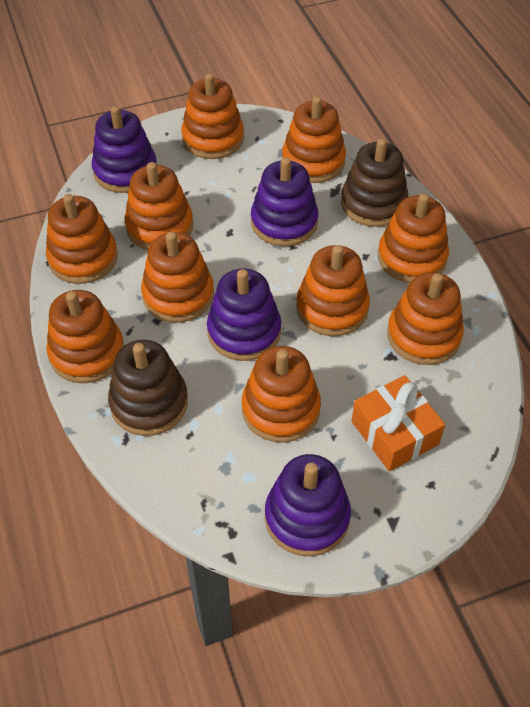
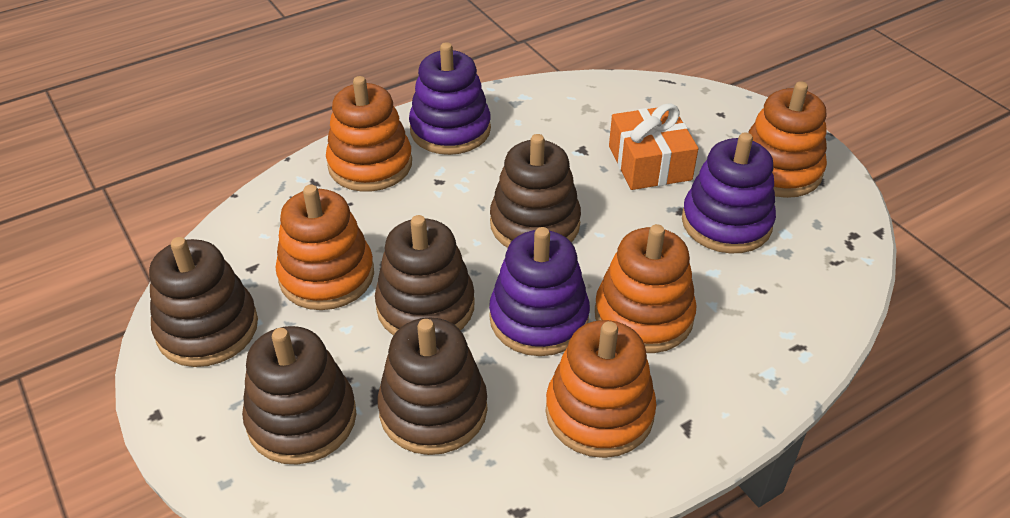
brown stacking toy: [108,340,188,436] [341,138,408,227] = 2 -> [149,237,258,367] [242,326,356,465] [375,215,474,336] [377,318,487,455] [490,134,581,248] = 5
orange stacking toy: [46,194,118,284] [46,290,124,383] [124,162,193,250] [141,232,214,323] [181,73,244,159] [242,346,321,443] [282,96,346,183] [296,245,370,336] [378,193,449,283] [387,272,464,365] = 10 -> [275,185,374,310] [326,76,412,192] [546,320,656,458] [595,224,697,353] [748,81,827,198] = 5
purple stacking toy: [92,106,157,193] [207,269,281,361] [251,157,318,246] [265,454,351,557] = 4 -> [409,42,491,155] [489,227,590,356] [682,132,776,253] = 3

